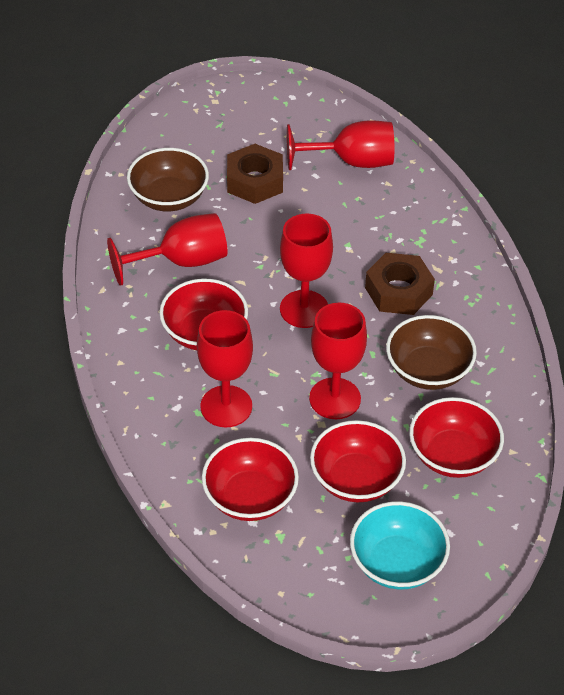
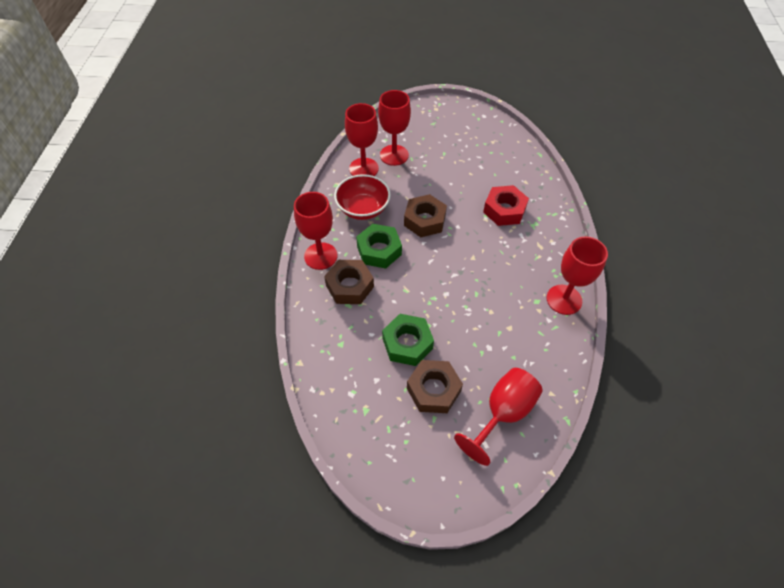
brown bowl: [127,148,209,211] [386,315,477,390] = 2 -> none = 0
brown nut: [227,144,283,204] [365,253,435,315] = 2 -> [324,260,374,304] [404,194,447,237] [407,360,463,413] = 3
green nut: none = 0 -> [356,224,402,269] [382,314,434,366] = 2
red bowl: [159,279,248,350] [202,438,299,521] [310,420,406,502] [409,397,504,478] = 4 -> [334,174,391,220] = 1
red nut: none = 0 -> [483,185,529,226] = 1
turquoise bowl: [350,501,450,589] = 1 -> none = 0

